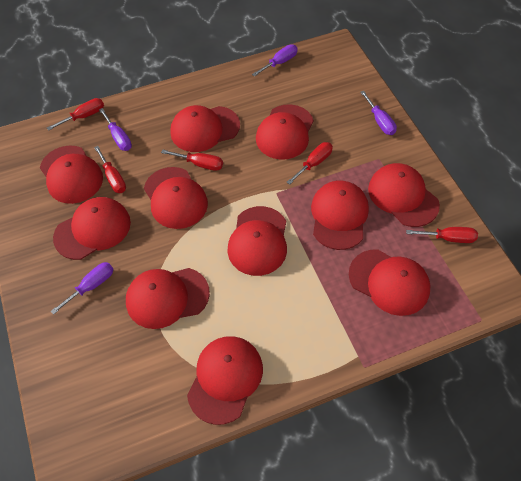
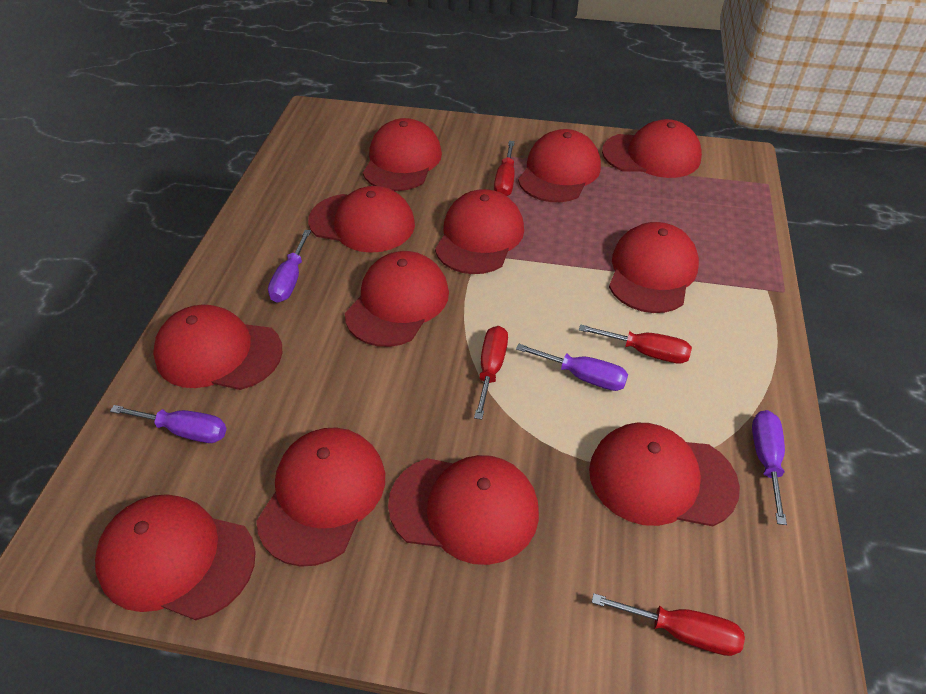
red cap: [40,145,103,204] [53,197,131,260] [126,268,210,329] [144,167,208,229] [170,105,240,152] [187,336,263,425] [228,206,287,276] [256,104,314,160] [311,181,369,250] [349,249,430,316] [368,163,440,227] = 11 -> [95,494,256,620] [153,304,282,390] [256,427,385,567] [308,186,415,253] [345,251,449,347] [363,118,442,191] [388,455,539,565] [435,189,524,274] [518,129,601,202] [589,423,740,526] [602,119,702,178] [609,222,699,313] = 12
red screwdriver: [47,98,104,131] [94,146,126,193] [161,149,223,171] [287,142,333,185] [406,227,478,243] = 5 -> [474,326,508,420] [494,141,515,196] [579,324,692,364] [592,593,745,656] = 4

